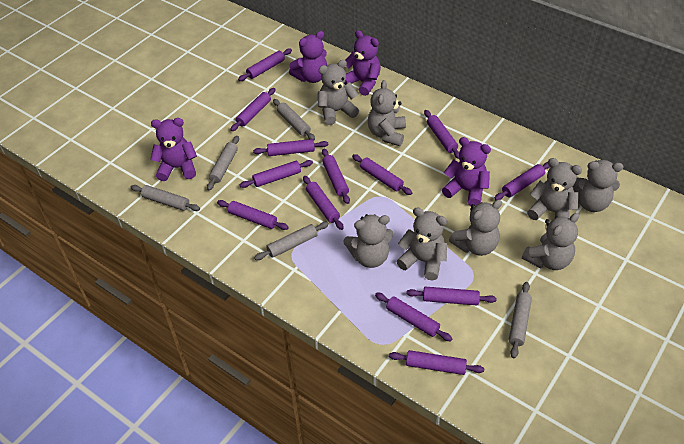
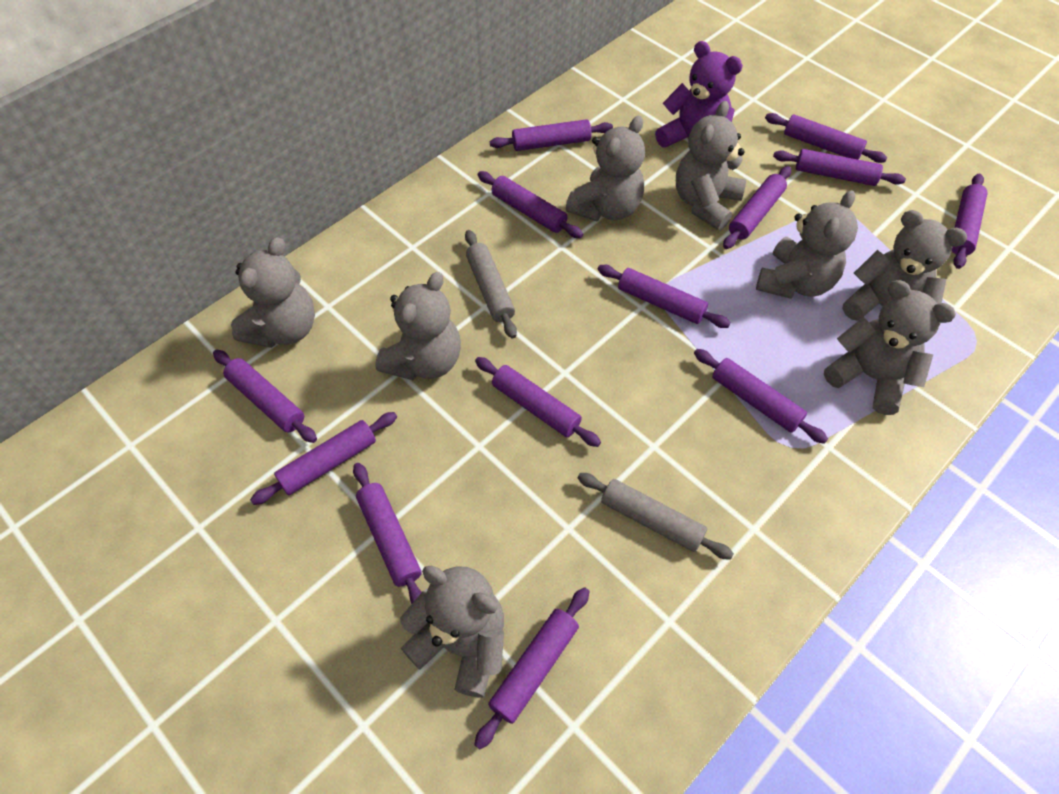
grey rolling pin: [131,185,200,211] [207,136,239,191] [254,222,329,260] [273,99,315,140] [509,282,532,358] = 5 -> [465,230,517,339] [578,473,734,560] = 2
purple teddy bear: [150,118,197,181] [289,31,327,83] [344,30,381,96] [442,137,491,206] = 4 -> [655,41,743,147] = 1

